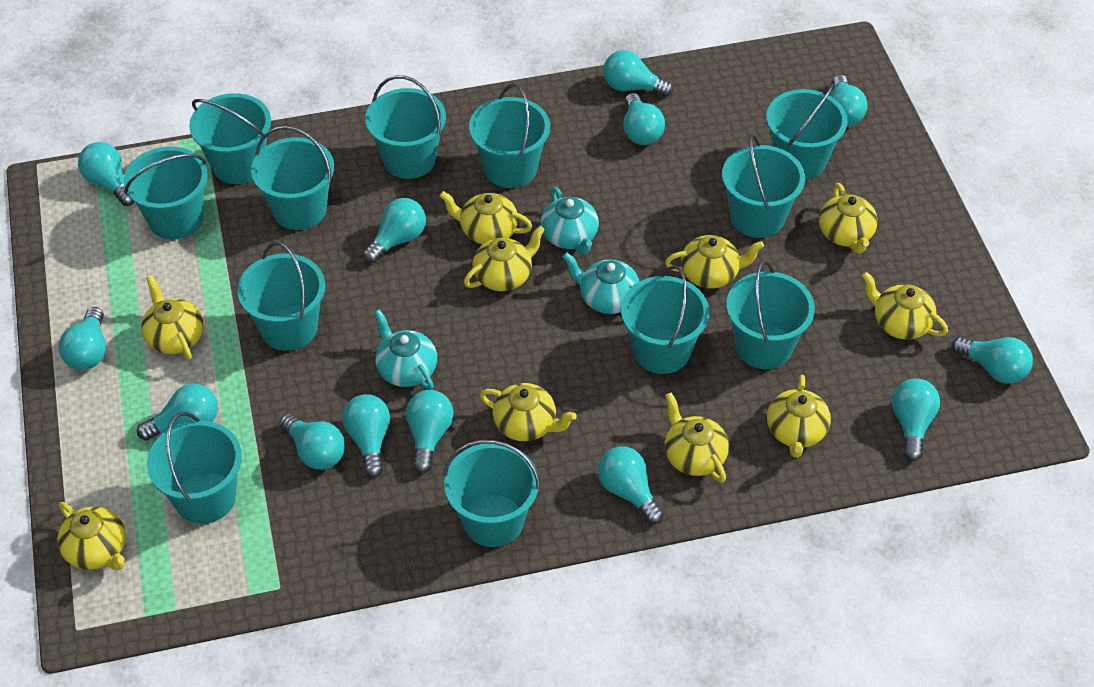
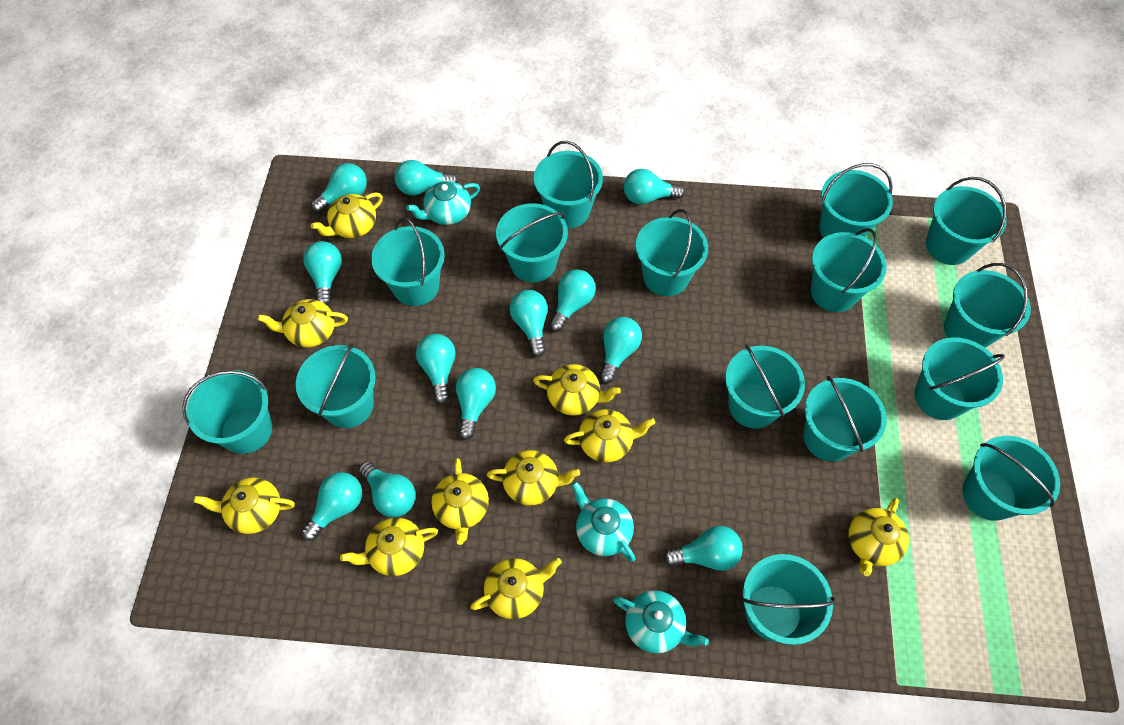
turquoise bucket: [123,147,208,240] [147,412,242,524] [189,93,271,184] [237,242,325,351] [251,126,334,230] [365,75,446,179] [443,440,540,547] [469,84,550,188] [621,265,709,374] [722,134,805,238] [726,260,815,369] [766,84,848,180] = 12 -> [182,370,272,454] [296,343,376,428] [371,218,445,306] [496,203,568,283] [534,141,603,228] [636,209,708,296] [725,344,805,429] [741,554,836,645] [803,376,887,462] [811,228,887,312] [819,163,893,238] [914,337,1005,420] [926,177,1007,265] [944,263,1031,348] [962,436,1060,521] = 15
turquoise light bulb: [59,307,106,370] [78,142,134,206] [137,383,218,440] [279,414,345,470] [342,394,390,478] [363,198,426,263] [406,390,454,473] [598,446,664,524] [603,50,673,97] [623,93,665,145] [829,75,867,126] [892,378,940,461] [952,336,1033,384] = 13 -> [301,472,362,541] [303,241,342,306] [311,163,367,213] [359,461,416,517] [395,160,458,196] [416,334,456,404] [456,368,496,440] [510,290,548,357] [549,269,596,332] [599,317,642,383] [624,169,685,205] [663,526,743,571] = 12

